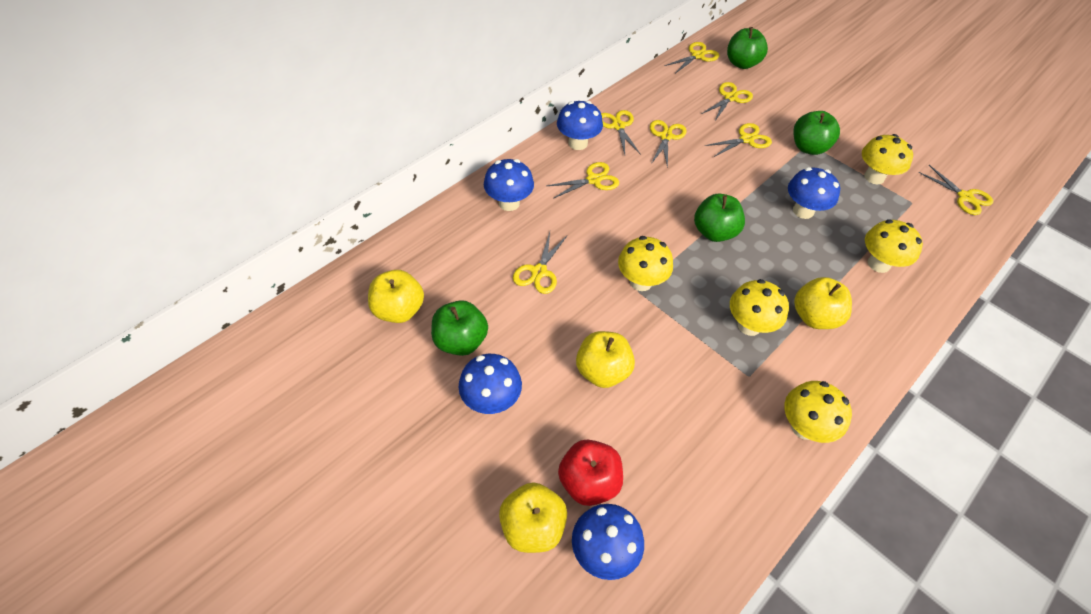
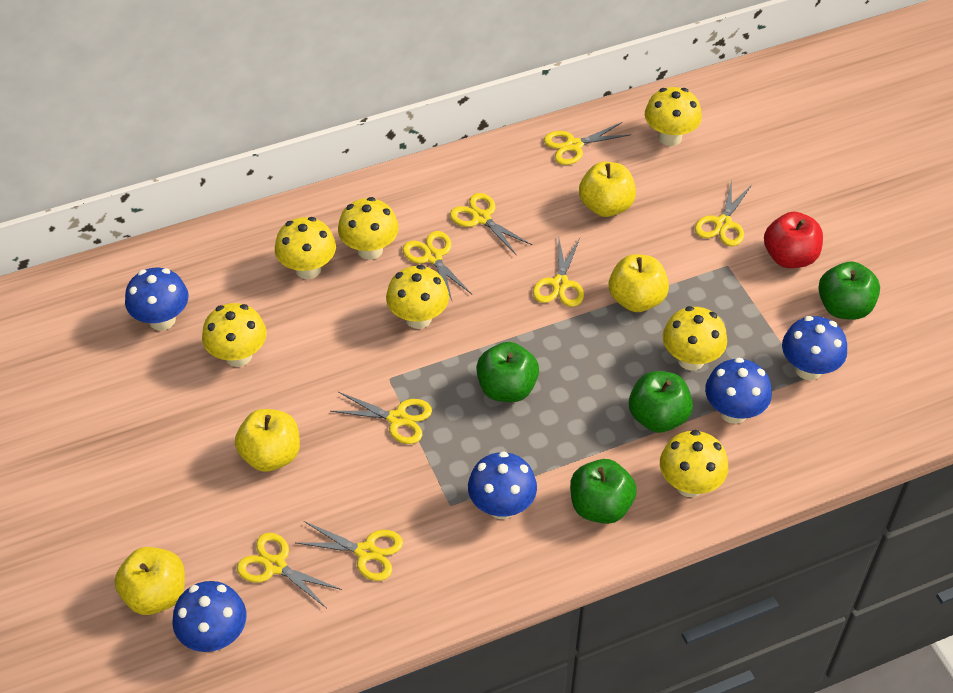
yellow mushroom: [618,236,673,291] [730,279,789,336] [784,381,852,443] [862,134,913,184] [865,219,923,273] = 5 -> [202,303,267,367] [275,217,336,279] [338,197,399,260] [386,265,449,329] [645,87,702,146] [660,430,728,497] [663,306,727,371] = 7

